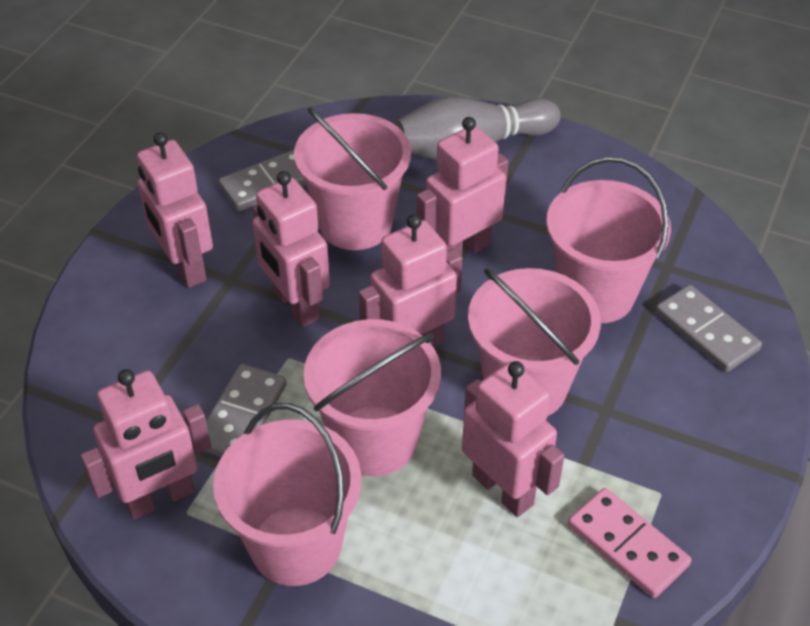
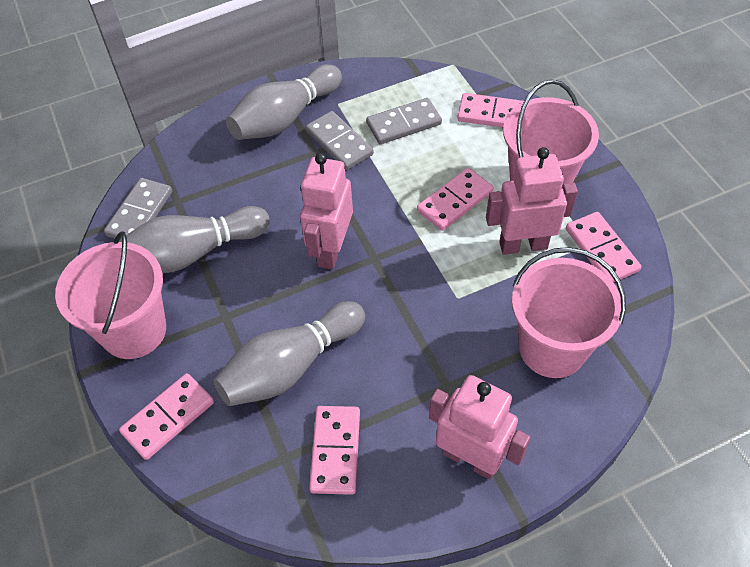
grey bowling pin: [395,96,561,160] = 1 -> [119,206,270,273] [214,301,365,406] [226,64,342,140] = 3
pink bucket: [213,403,361,586] [294,107,411,250] [304,319,441,476] [468,268,601,416] [546,157,671,323] = 5 -> [55,231,166,359] [503,79,599,186] [512,247,626,378] = 3
pink domino: [568,488,692,598] = 1 -> [119,373,214,460] [309,406,360,495] [417,168,494,231] [457,93,524,127] [566,212,641,283] = 5
pink robot: [81,369,211,520] [137,132,213,288] [252,171,330,327] [359,214,463,347] [417,117,509,256] [462,361,564,517] = 6 -> [300,153,353,269] [429,375,530,480] [486,147,578,255] = 3

